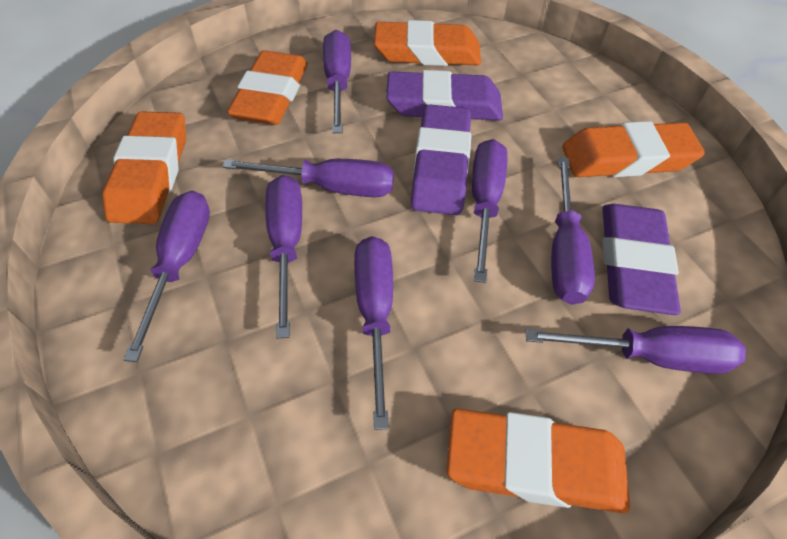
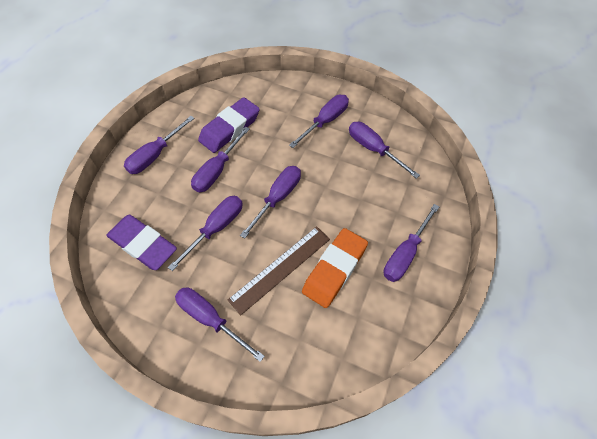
brown ruler: none = 0 -> [228,226,330,315] = 1
orange eraser: [102,111,186,224] [227,51,308,125] [374,20,481,66] [446,408,630,513] [562,121,705,177] = 5 -> [302,228,368,308] = 1
purple eraser: [386,70,503,120] [411,104,471,215] [602,204,681,315] = 3 -> [107,214,177,270] [198,97,260,153] = 2

